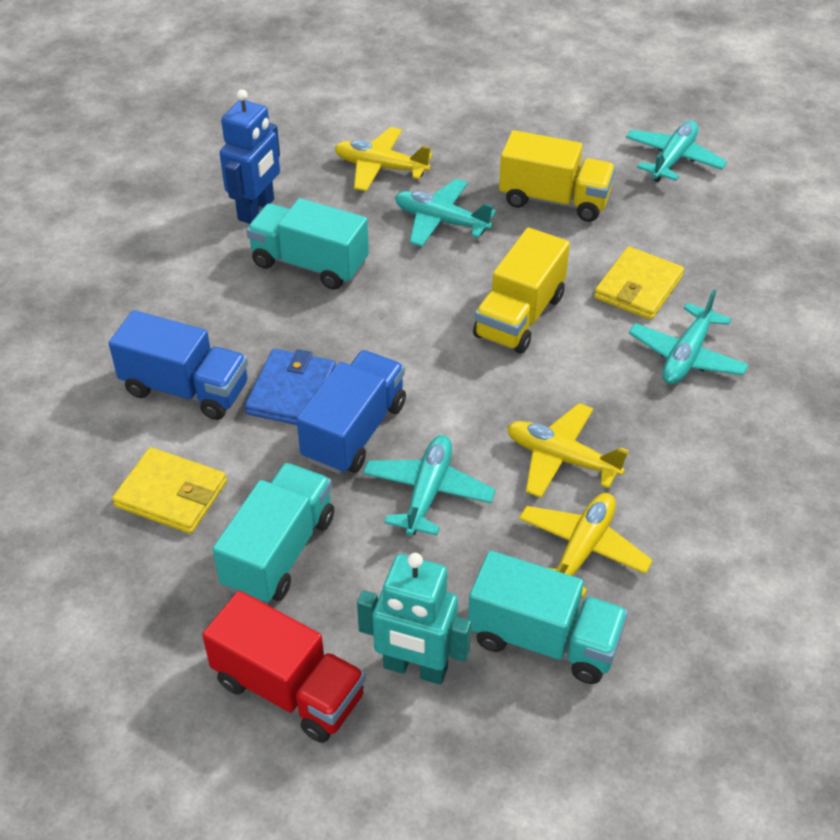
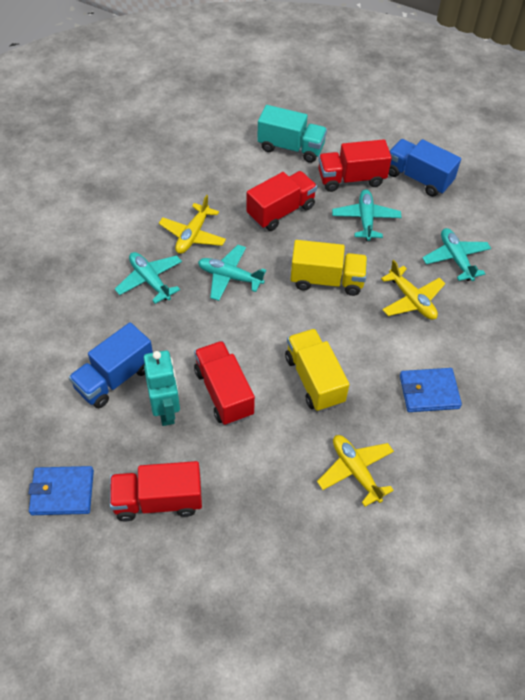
blue robot: [220,89,280,224] = 1 -> none = 0
blue wallet: [245,349,336,425] = 1 -> [28,466,94,515] [400,368,462,412] = 2
red truck: [202,591,366,743] = 1 -> [110,461,202,521] [194,341,255,425] [246,171,317,231] [318,139,392,192] = 4
turquoise truck: [213,463,334,603] [246,198,369,290] [468,551,628,684] = 3 -> [257,105,327,163] = 1
yellow wallet: [112,447,227,534] [594,246,684,320] = 2 -> none = 0

